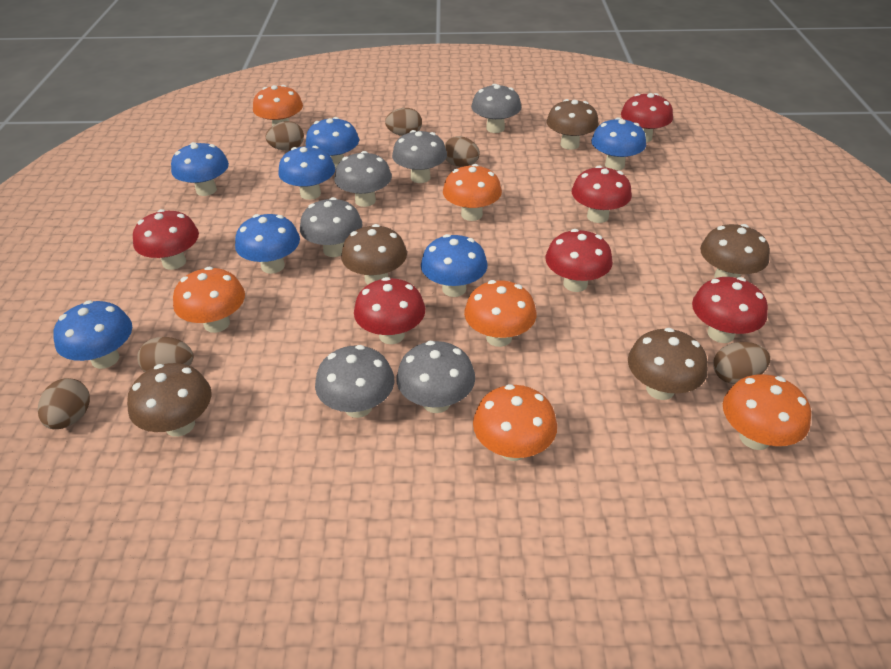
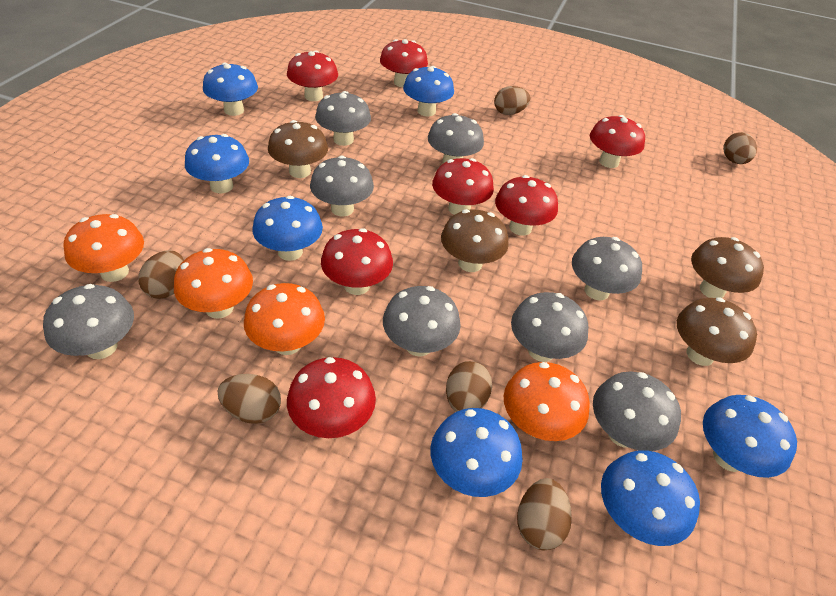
brown mushroom: [127,363,211,437] [341,224,407,284] [546,99,599,150] [628,328,708,400] [700,224,770,278] = 5 -> [268,120,328,178] [441,209,509,272] [677,297,757,366] [691,237,764,298] = 4
grey mushroom: [300,197,363,257] [315,345,394,418] [334,151,392,207] [392,130,447,183] [397,341,475,413] [471,84,521,133] = 6 -> [43,284,134,359] [310,156,374,217] [315,91,371,146] [383,286,461,357] [428,113,484,164] [511,292,589,362] [572,237,642,300] [593,371,681,451] = 8
orange mushroom: [173,267,245,333] [253,85,303,126] [443,164,502,221] [464,280,537,347] [473,384,557,461] [723,374,811,450] = 6 -> [64,214,144,282] [174,248,253,319] [244,283,325,355] [504,362,590,441] = 4
red mushroom: [133,209,199,270] [354,277,425,344] [545,229,613,292] [572,166,632,223] [621,93,673,142] [692,277,768,343] = 6 -> [287,50,338,101] [287,357,376,438] [321,228,393,295] [380,39,428,87] [432,158,494,215] [495,175,558,236] [590,115,645,168] = 7

